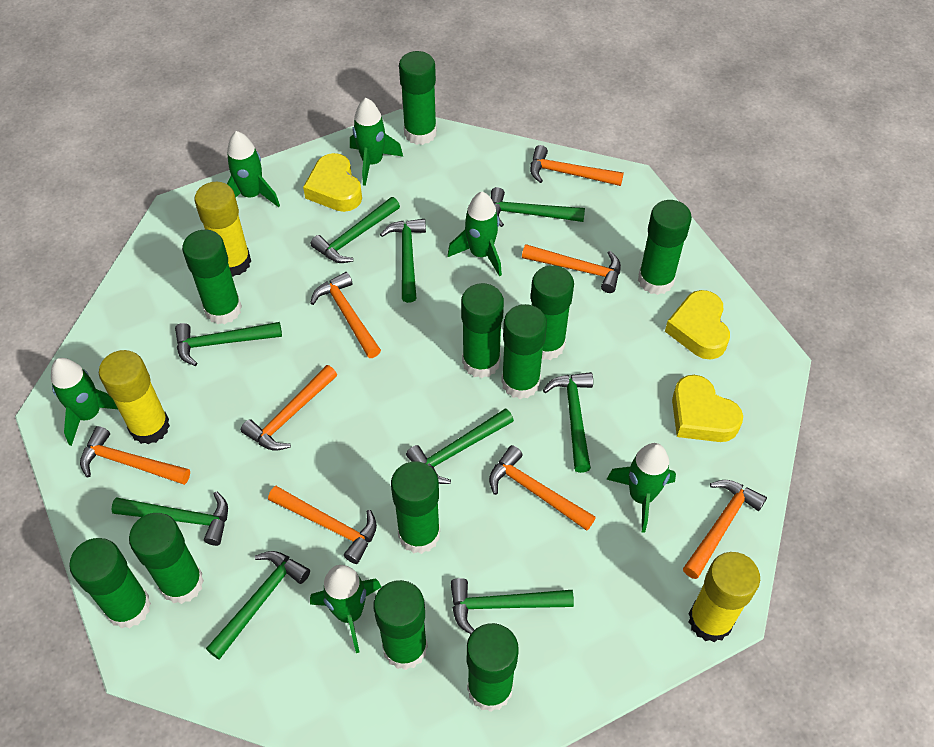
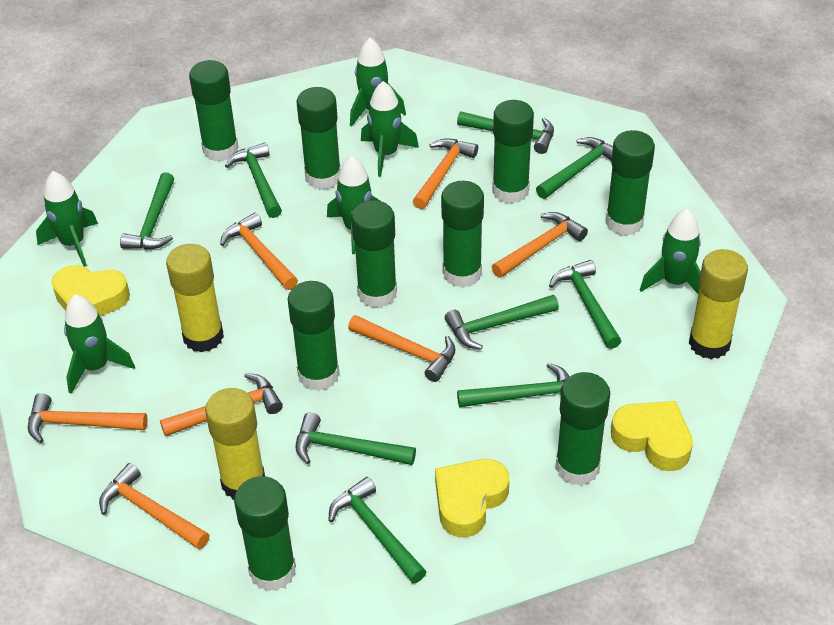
green glue stick: [69,538,151,628] [129,513,204,604] [182,230,242,324] [374,580,428,670] [391,461,440,554] [399,51,437,145] [461,283,504,378] [466,623,519,712] [501,304,547,399] [531,265,574,360] [638,200,692,295] = 11 -> [189,60,238,162] [234,476,296,591] [288,281,340,391] [296,87,341,190] [351,200,397,308] [441,181,484,288] [492,100,534,204] [556,372,610,486] [606,130,655,236] = 9
orange hammer: [80,426,190,485] [241,365,337,450] [268,486,377,564] [310,272,381,358] [489,445,596,531] [522,244,621,293] [530,145,624,186] [683,480,767,579] = 8 -> [28,393,148,443] [99,463,209,549] [160,373,283,437] [220,213,298,290] [348,315,456,382] [413,138,478,209] [492,212,588,278] = 7

